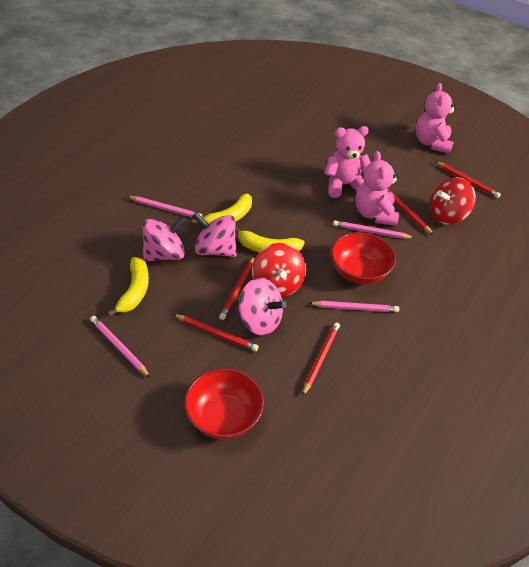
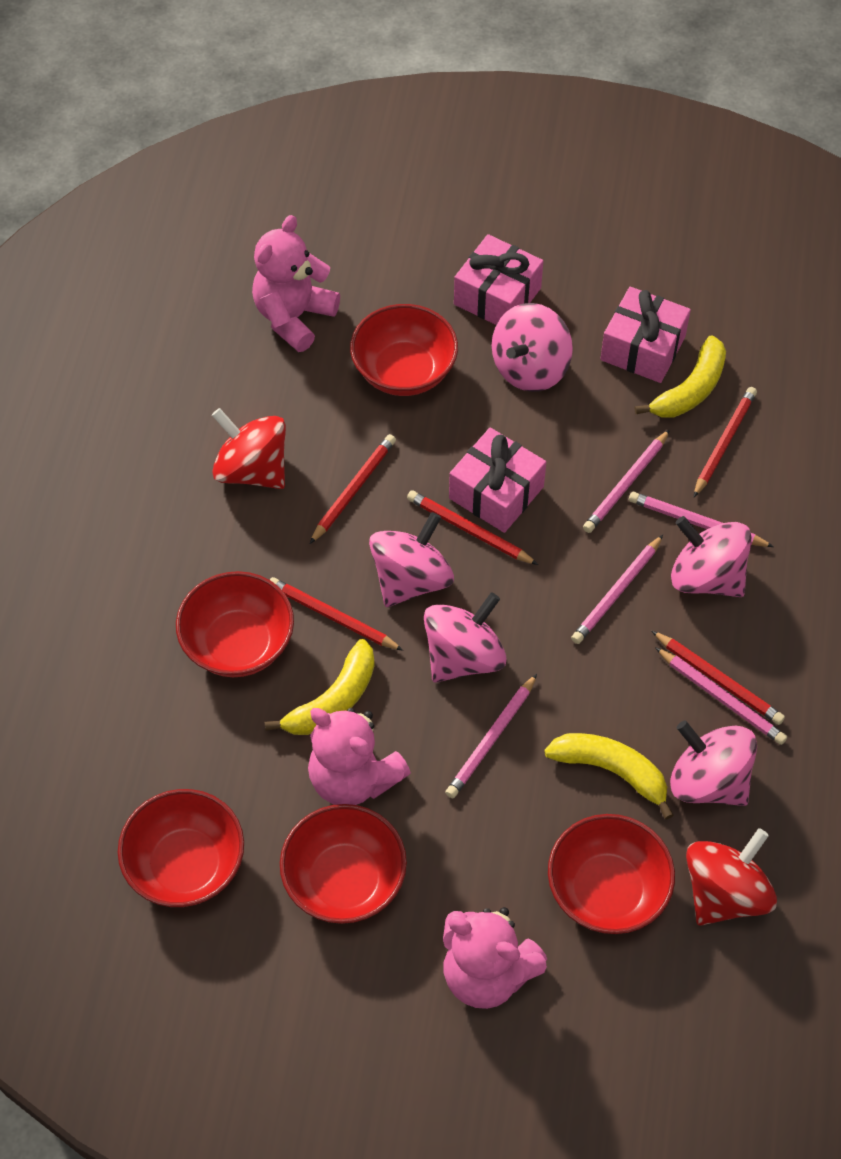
pink gift: none = 0 -> [449,428,546,533] [454,234,543,325] [600,287,691,383] = 3
pink pencil: [90,316,150,377] [127,196,202,217] [309,301,399,312] [333,220,414,239] = 4 -> [445,674,537,798] [571,535,663,644] [583,429,670,533] [629,492,774,547] [655,647,787,745] = 5
pink spinning top: [142,217,186,261] [192,212,237,257] [238,278,287,336] = 3 -> [369,512,454,607] [424,592,506,683] [492,303,573,392] [670,721,757,806] [671,516,752,597] = 5
red bowl: [184,368,264,440] [331,232,396,284] = 2 -> [118,789,244,907] [176,571,294,677] [280,804,407,924] [350,304,458,396] [548,814,675,934] = 5

